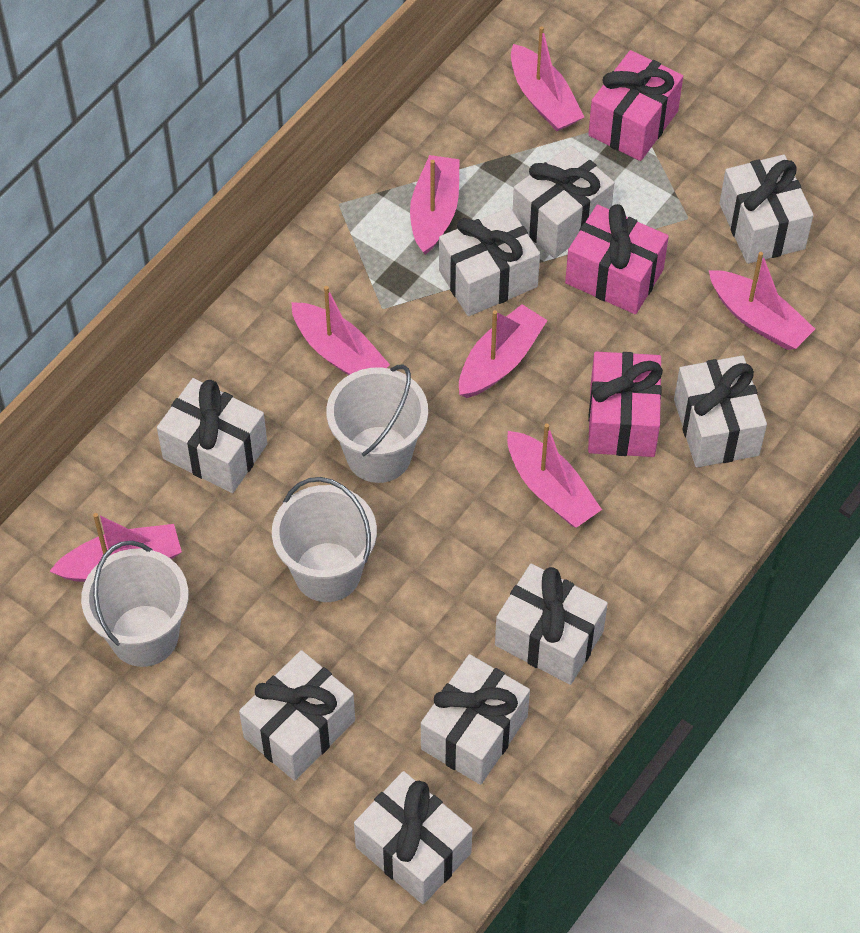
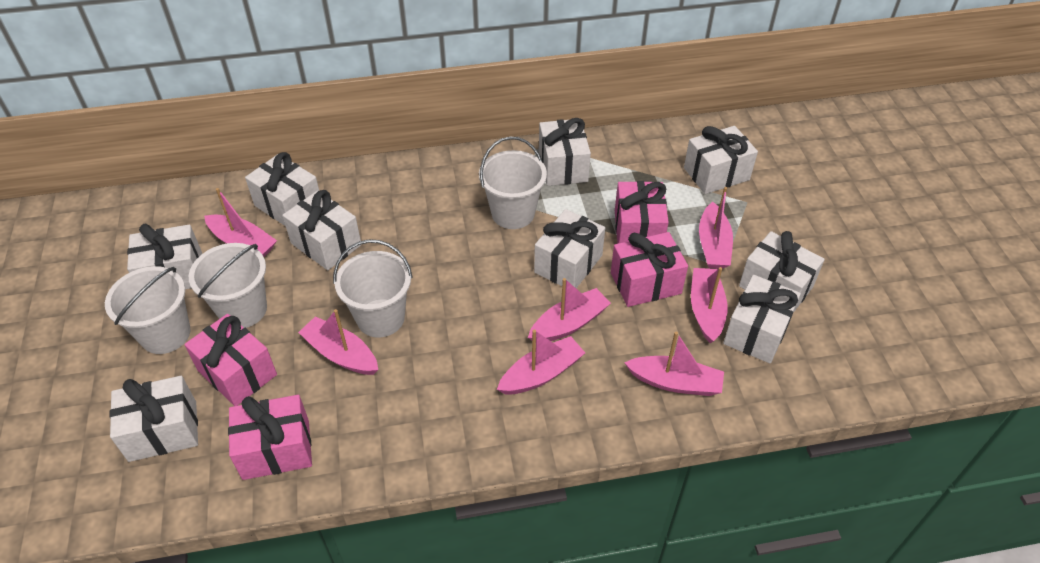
pink gift: [565,204,669,314] [588,50,683,161] [588,352,663,457] = 3 -> [184,314,277,406] [228,395,312,480] [611,232,688,307] [615,181,669,244] = 4
white bucket: [81,541,188,667] [272,477,377,602] [326,365,428,483] = 3 -> [105,266,191,354] [189,243,267,328] [333,239,413,337] [479,137,547,229] = 4

